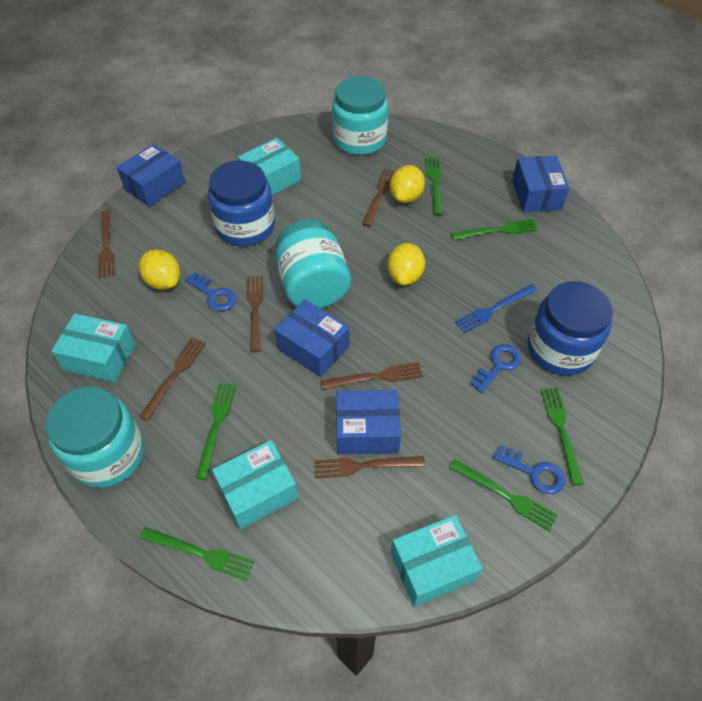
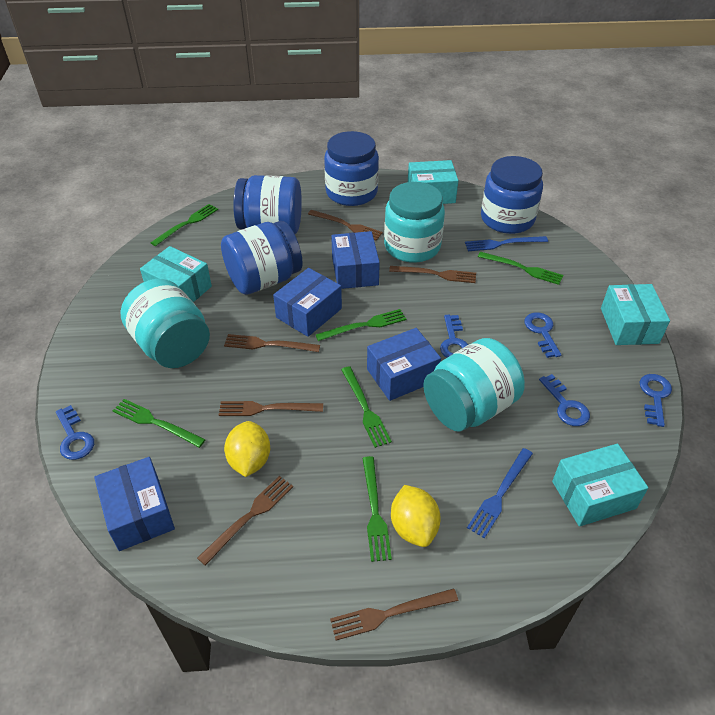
blue fork: [455,284,538,333] = 1 -> [465,236,548,251] [467,448,533,538] = 2
blue jar: [208,161,275,246] [528,281,613,376] = 2 -> [221,221,303,295] [233,175,302,234] [324,131,379,206] [481,156,543,234] = 4
blue key: [185,272,236,311] [470,344,522,393] [493,445,565,494] = 3 -> [56,405,94,460] [440,315,468,358] [524,312,561,358] [539,374,590,426] [640,374,672,427] = 5
yellow lemon: [139,249,180,290] [387,243,425,286] [390,165,425,203] = 3 -> [224,421,270,477] [391,485,441,547] = 2

